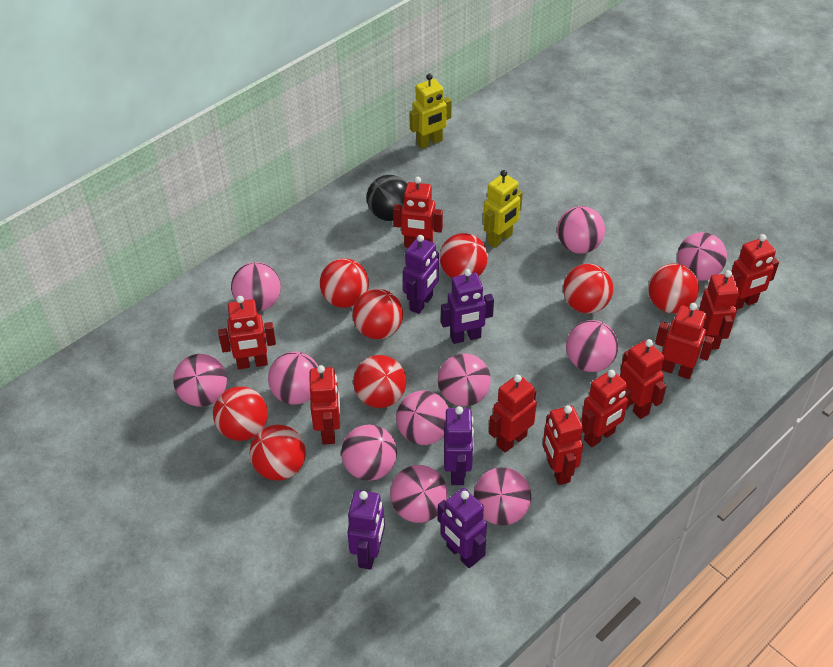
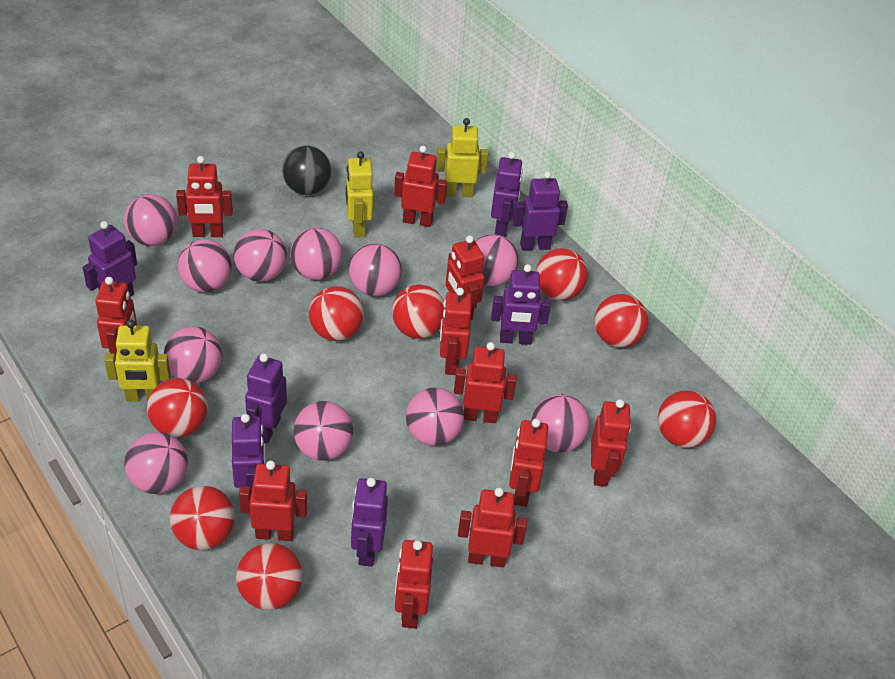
purple robot: [347,490,385,569] [403,235,439,314] [438,488,487,568] [441,269,494,344] [444,406,474,485] = 5 -> [82,221,137,297] [232,414,265,491] [245,354,287,443] [351,478,388,567] [491,152,523,237] [491,264,551,345] [513,171,568,250] = 7
red robot: [218,296,276,369] [310,365,340,444] [393,177,443,248] [489,374,537,453] [543,405,583,485] [581,370,632,447] [620,339,667,419] [655,303,714,379] [699,270,740,350] [731,234,779,309] = 10 -> [95,277,137,357] [176,156,233,237] [239,460,307,541] [394,146,447,227] [395,540,433,629] [440,288,472,375] [446,236,485,321] [454,342,517,423] [458,487,527,567] [509,419,548,507] [591,399,631,487] = 11
yellow robot: [409,74,452,149] [483,170,523,248] = 2 -> [104,320,170,401] [346,151,373,237] [436,118,488,197] = 3

